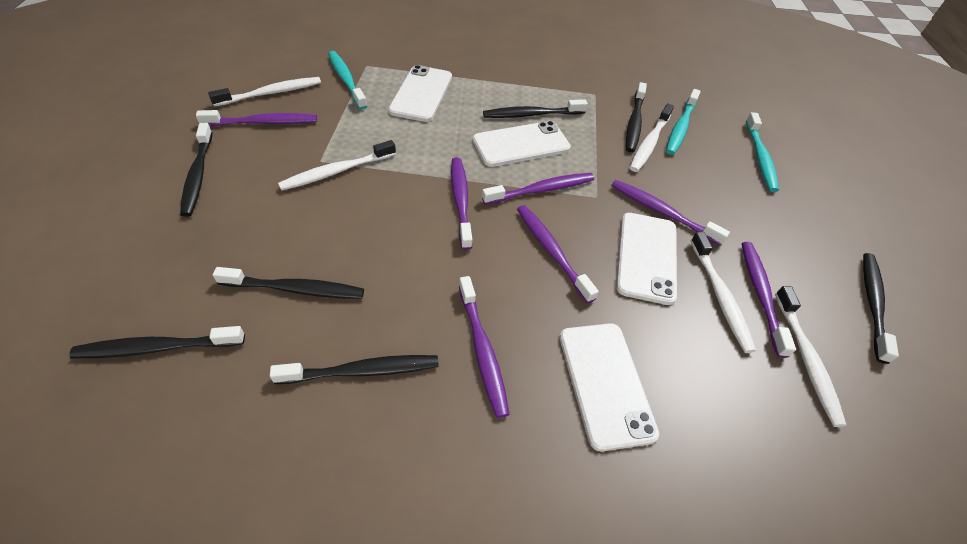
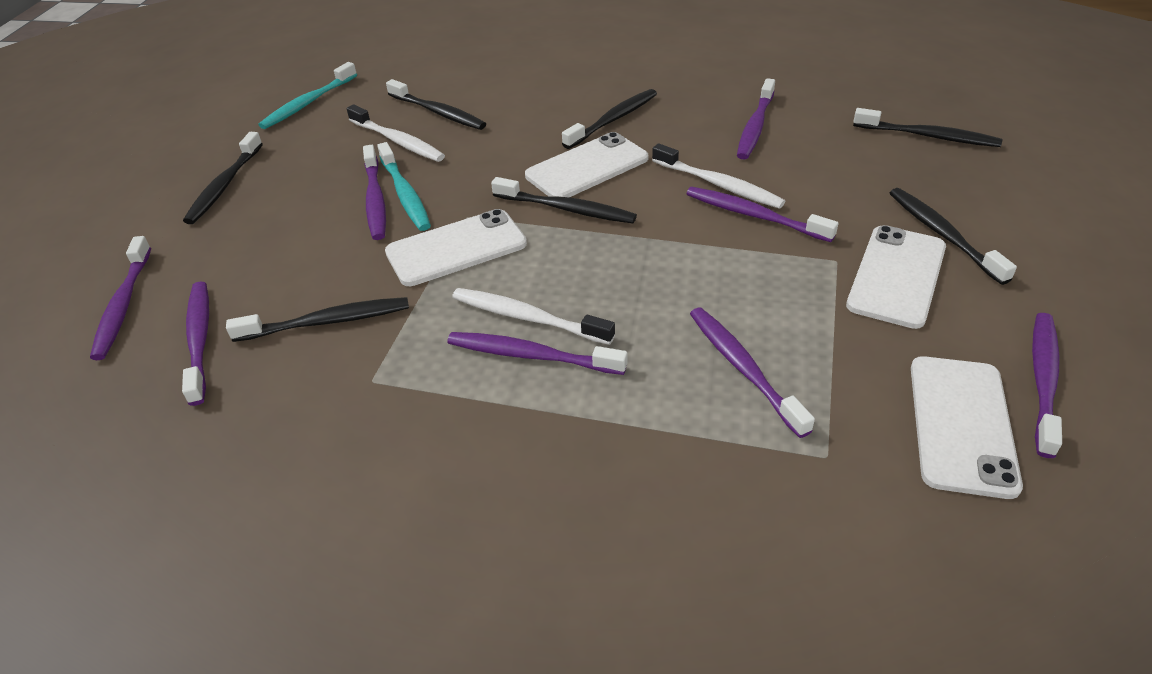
purple toothbrush: [196,110,317,126] [451,157,472,250] [459,276,510,418] [482,173,594,205] [517,205,599,303] [611,180,730,246] [742,242,796,358] = 7 -> [90,236,151,360] [182,281,209,406] [363,145,386,240] [447,332,627,375] [686,187,838,242] [690,308,815,438] [737,78,775,159] [1032,313,1062,458] = 8
turquoise toothbrush: [328,51,367,110] [666,89,701,155] [746,112,779,192] = 3 -> [258,62,357,129] [377,142,431,231] = 2
white toothbrush: [208,77,321,107] [278,140,396,191] [630,104,674,172] [691,232,756,353] [775,286,846,427] = 5 -> [347,104,445,162] [452,288,615,345] [652,143,785,209] = 3

